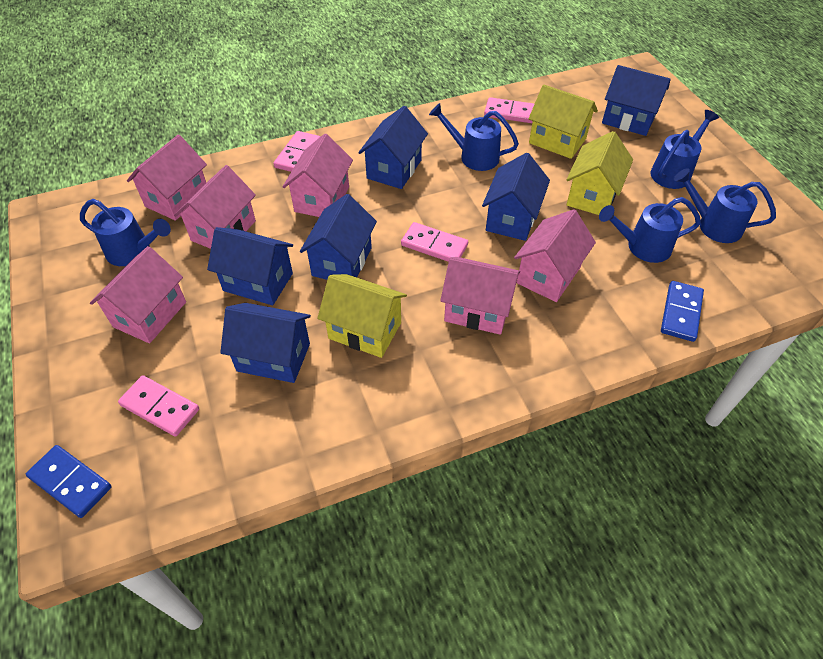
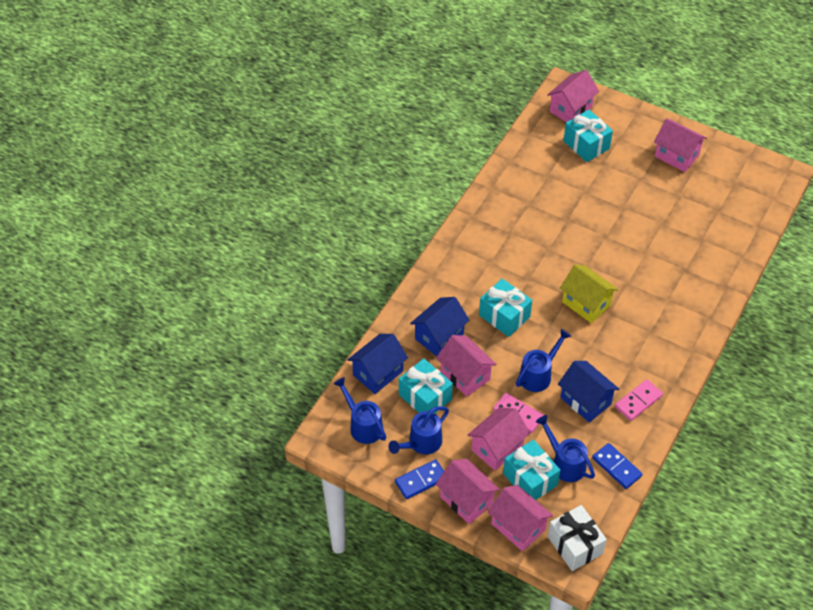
blue house: [207,227,293,305] [220,303,311,383] [300,194,377,280] [358,106,428,189] [482,153,550,241] [602,65,671,136] = 6 -> [348,334,408,394] [410,297,470,356] [558,361,619,423] = 3
blue watering can: [80,199,171,266] [429,103,519,171] [599,197,701,263] [651,110,719,189] [674,168,776,243] = 5 -> [334,377,386,444] [388,406,449,454] [516,329,571,392] [536,415,595,482] = 4
pink domino: [118,375,199,436] [273,131,320,172] [401,222,468,262] [484,97,534,123] = 4 -> [493,393,544,433] [615,379,663,421] = 2
turquoise gift: none = 0 -> [399,358,453,413] [479,279,532,337] [503,440,560,500] [563,110,613,162] = 4
white gift: none = 0 -> [548,505,607,571] = 1
yellow house: [317,274,407,358] [528,84,598,159] [566,131,633,215] = 3 -> [560,265,618,323] = 1

